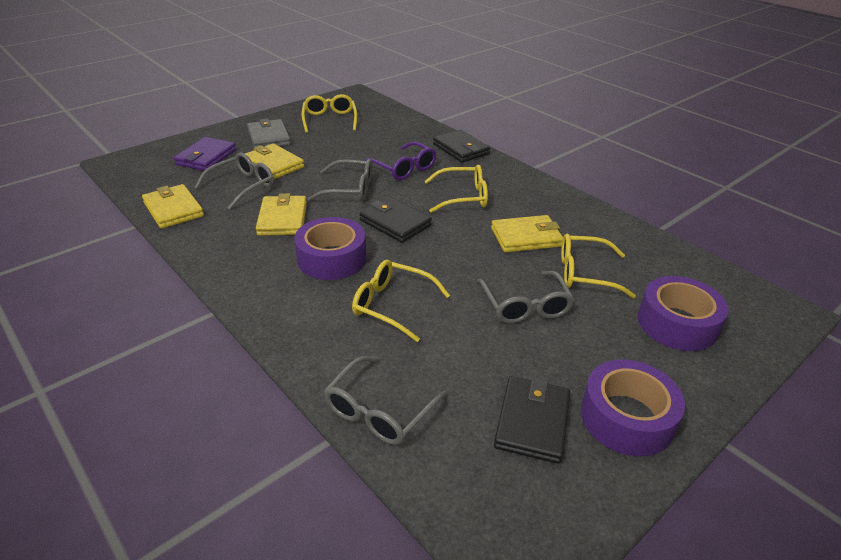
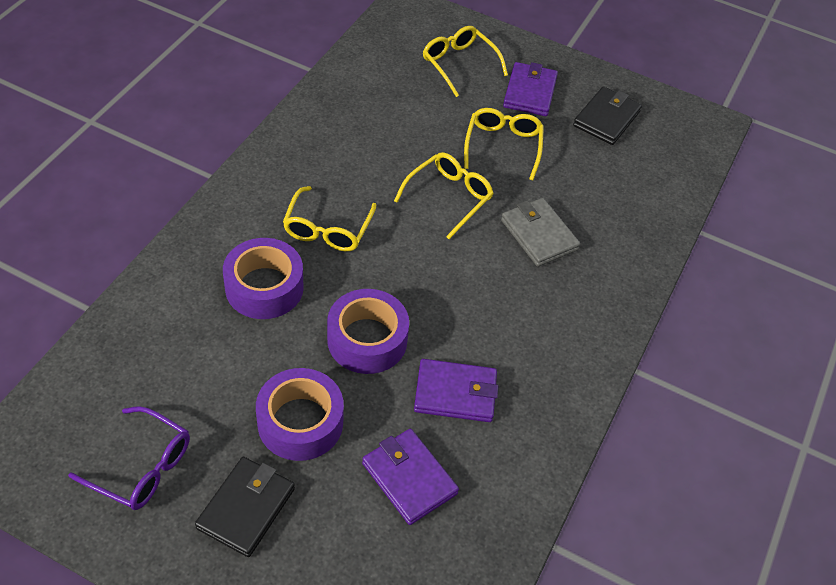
black wallet: [360,197,432,243] [433,130,490,163] [494,376,570,464] = 3 -> [195,457,295,557] [573,87,642,145] = 2
grey glasses: [194,153,274,210] [307,159,372,201] [324,356,447,445] [477,271,574,323] = 4 -> none = 0
purple wallet: [174,137,236,171] = 1 -> [362,429,459,525] [414,359,498,422] [503,62,558,116] = 3
yellow wallet: [142,184,204,229] [245,143,304,179] [256,193,307,236] [491,215,563,253] = 4 -> none = 0

